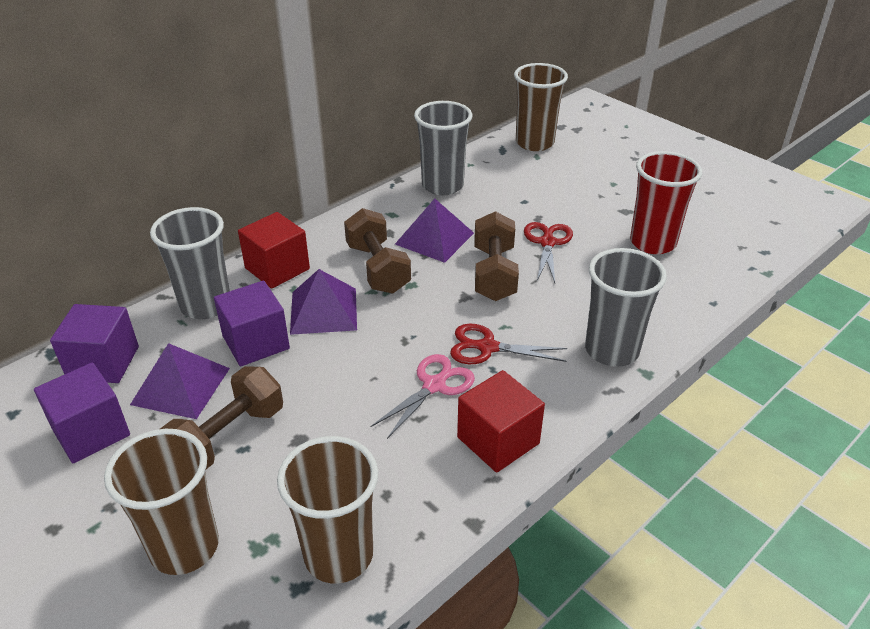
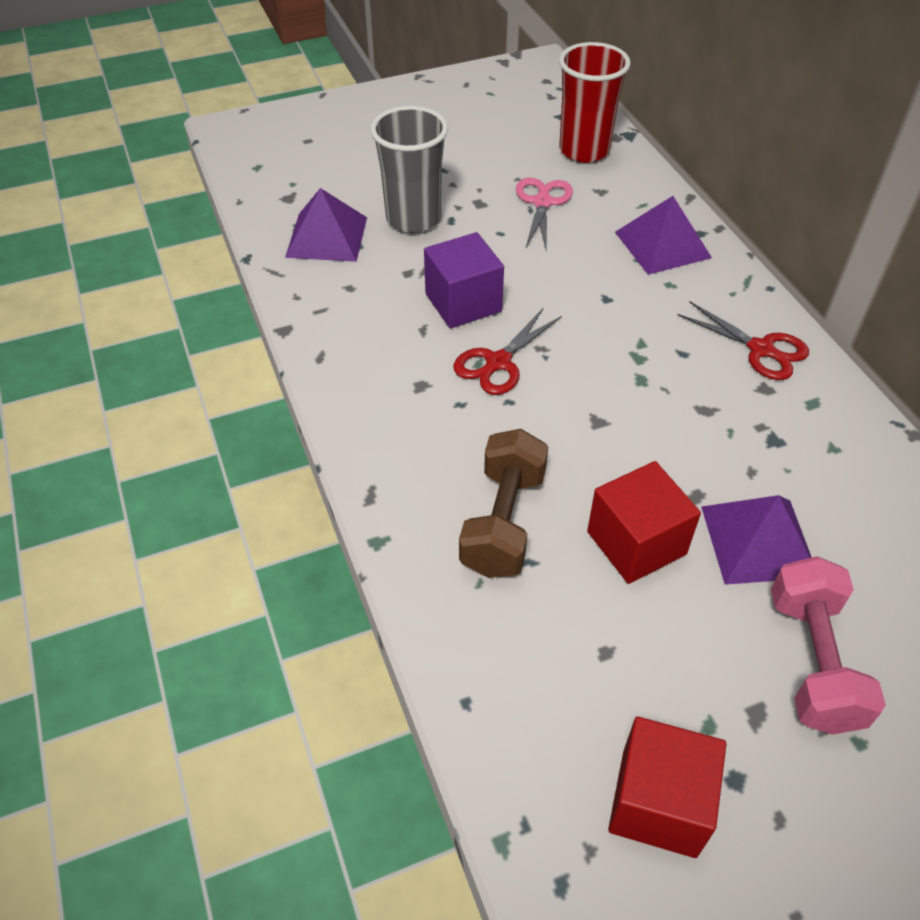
brown cup: [104,429,219,575] [277,436,378,583] [514,63,568,151] = 3 -> none = 0
brown dumbbell: [160,366,283,469] [344,208,411,294] [474,211,519,301] = 3 -> [459,429,548,578] = 1
grey cup: [150,207,230,319] [414,101,473,195] [585,248,667,367] = 3 -> [371,106,448,233] = 1
pink dumbbell: none = 0 -> [771,556,886,735] = 1
purple cube: [34,362,130,463] [50,304,139,383] [214,280,290,366] = 3 -> [424,232,504,328] = 1

